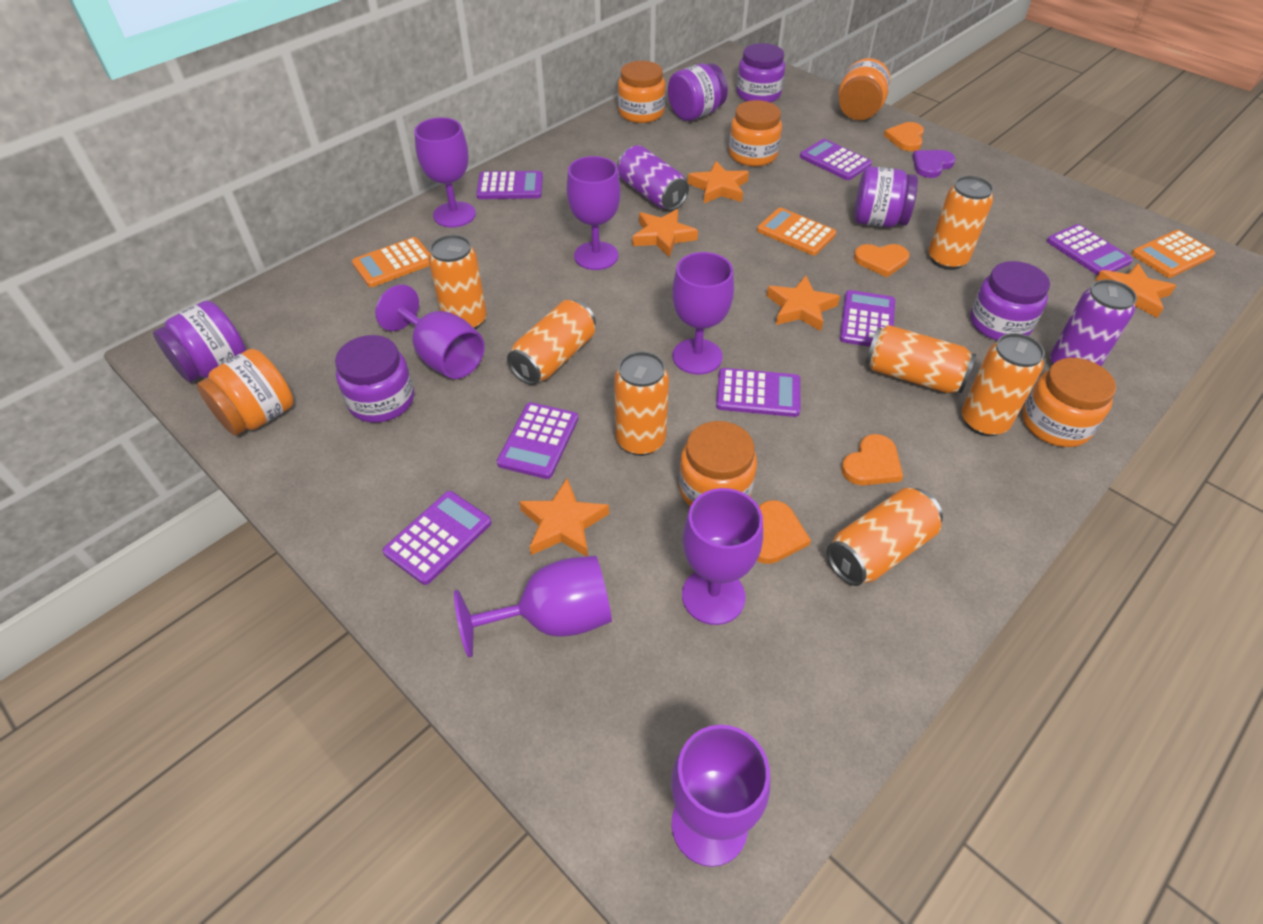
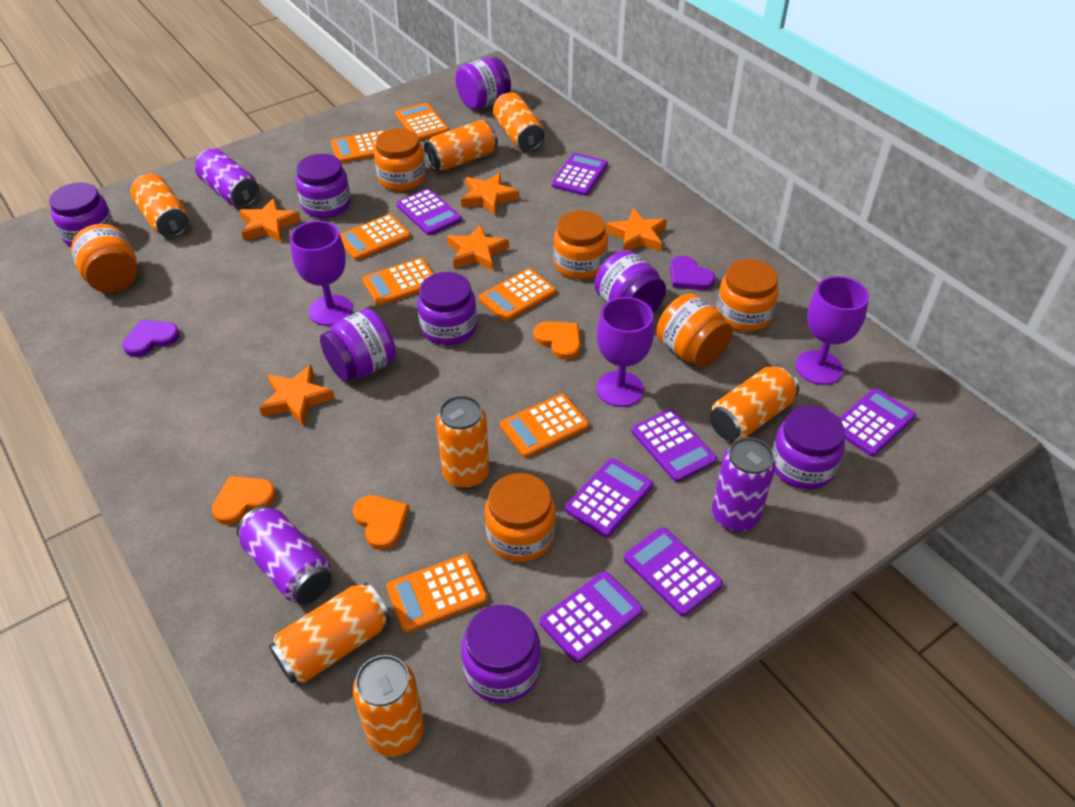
orange calculator: [352,237,430,287] [757,208,836,255] [1131,230,1215,278] = 3 -> [331,130,385,163] [340,214,411,260] [362,258,434,306] [386,554,488,633] [395,103,449,141] [479,269,556,322] [500,394,589,458] = 7
orange heart: [757,500,811,564] [841,434,903,485] [854,244,909,277] [884,122,924,151] = 4 -> [212,476,276,524] [353,495,409,550] [533,321,581,360] = 3
purple can: [617,145,689,210] [1050,280,1137,366] = 2 -> [195,148,259,207] [237,505,331,604] [712,437,776,532] = 3
purple goblet: [375,284,485,379] [414,118,476,227] [454,555,612,657] [567,156,621,270] [671,725,770,867] [672,252,734,374] [682,488,763,625] = 7 -> [290,221,353,326] [596,297,654,407] [796,276,869,385] = 3
purple heart: [912,150,956,178] = 1 -> [122,320,180,357] [670,256,715,290] = 2
purple jar: [153,301,246,383] [335,335,414,423] [668,63,728,121] [737,43,785,103] [854,166,918,227] [970,261,1050,341] = 6 -> [49,183,115,247] [296,154,351,218] [320,309,396,382] [417,272,477,345] [455,57,511,110] [461,605,541,703] [594,250,666,312] [772,406,845,490] = 8

